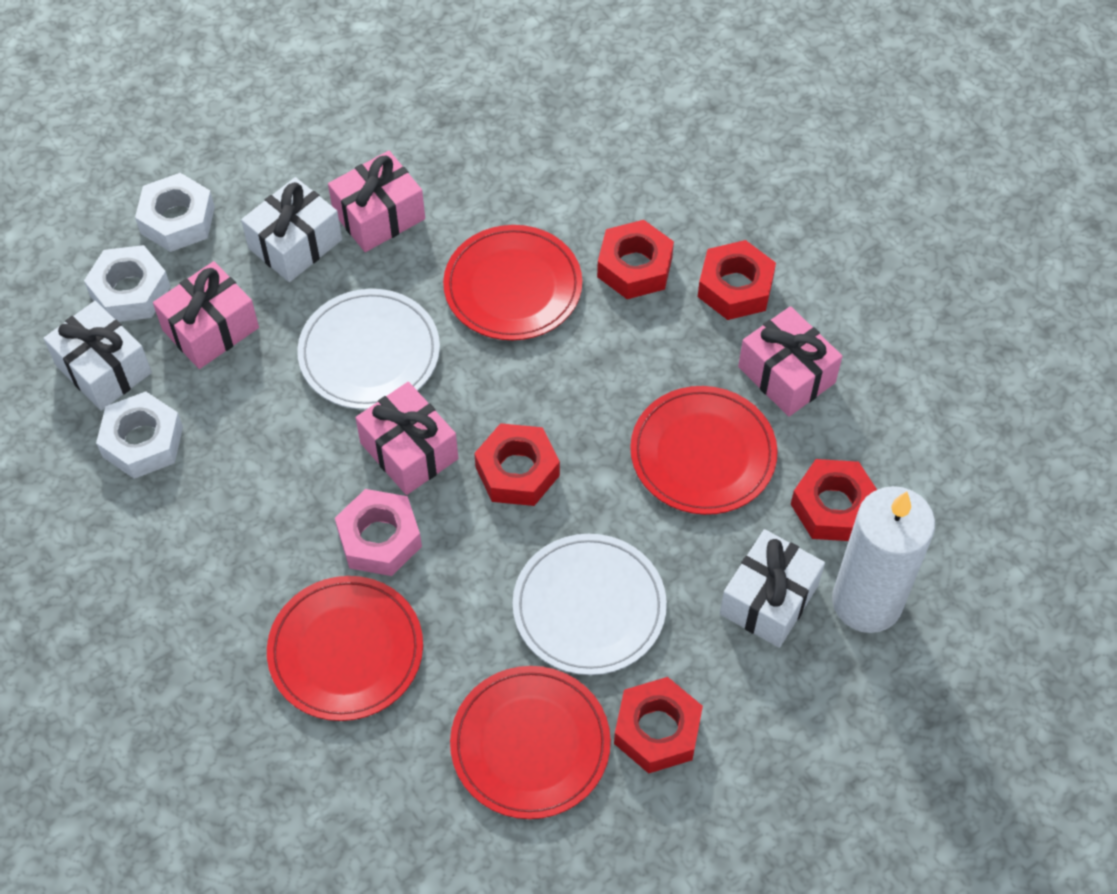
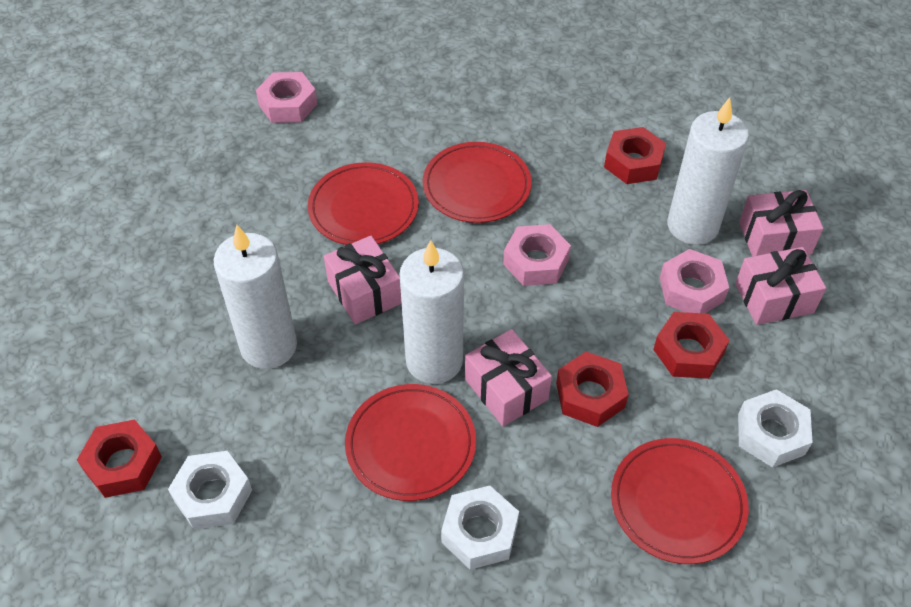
pink nut: [335,489,422,576] = 1 -> [256,72,317,123] [503,224,571,286] [660,249,729,314] = 3
red nut: [474,423,560,506] [597,220,674,299] [614,677,703,774] [698,240,776,320] [791,459,877,541] = 5 -> [77,419,162,498] [556,351,629,427] [604,127,666,184] [653,312,730,379] = 4
white candle: [832,486,935,633] = 1 -> [214,225,297,369] [400,240,464,384] [667,97,749,245] = 3
white gift: [43,301,152,411] [241,177,342,282] [720,529,825,648] = 3 -> none = 0
white plate: [297,289,440,409] [513,534,667,675] = 2 -> none = 0

